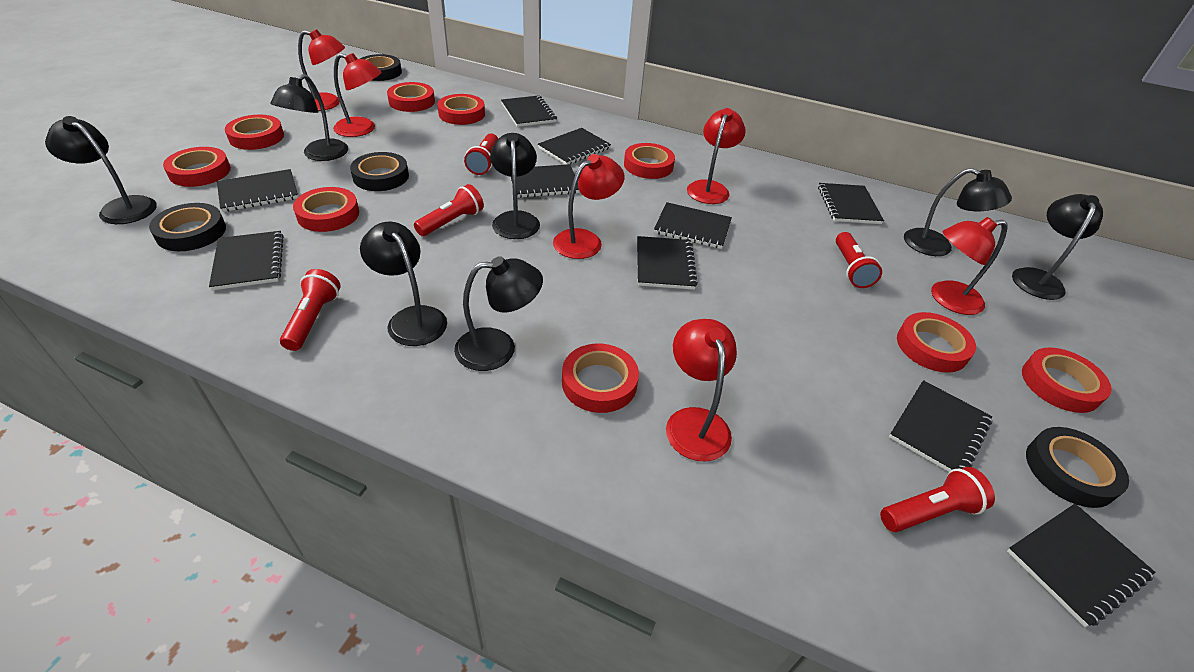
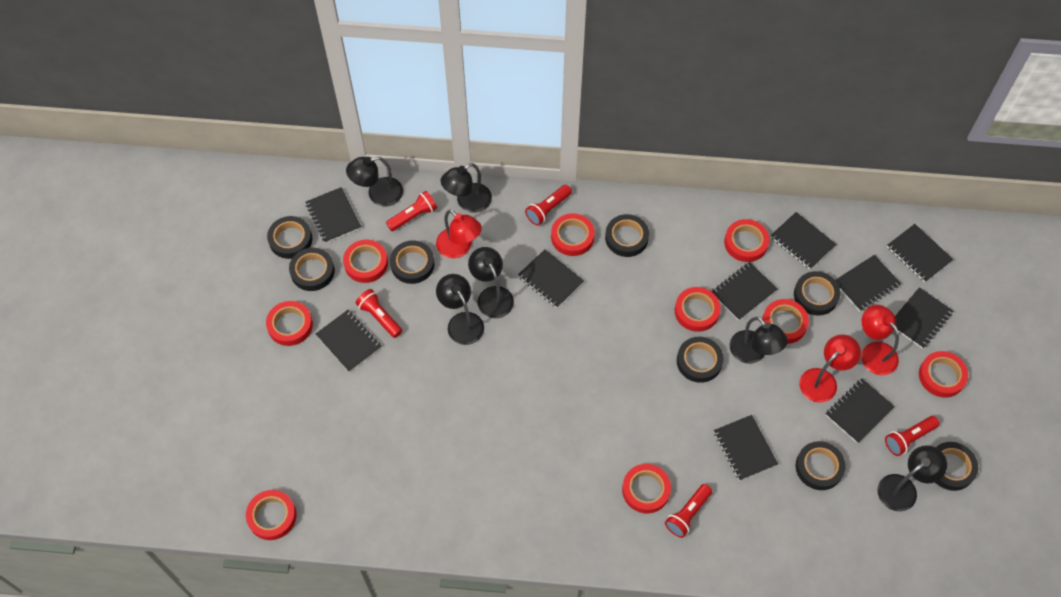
black lamp: [45,116,157,224] [271,74,348,161] [360,222,447,346] [454,256,543,371] [490,133,540,239] [904,168,1012,256] [1012,194,1103,300] = 7 -> [346,157,403,206] [436,274,484,345] [441,163,492,213] [468,247,514,318] [730,317,788,364] [877,445,947,512] = 6
black tape: [149,203,226,251] [350,152,409,191] [360,54,402,81] [1026,427,1129,508] = 4 -> [267,216,312,259] [289,248,335,291] [390,240,435,284] [605,214,649,257] [677,337,724,383] [794,271,840,316] [796,441,846,490] [935,442,978,491] = 8
red lamp: [298,29,345,111] [333,53,382,137] [553,154,625,259] [666,319,737,461] [687,108,746,204] [931,217,1007,315] = 6 -> [436,210,482,258] [799,335,861,403] [861,305,899,375] = 3

